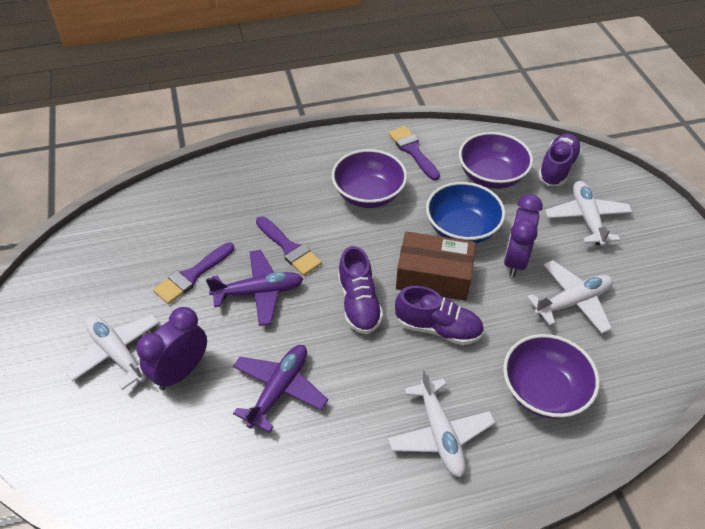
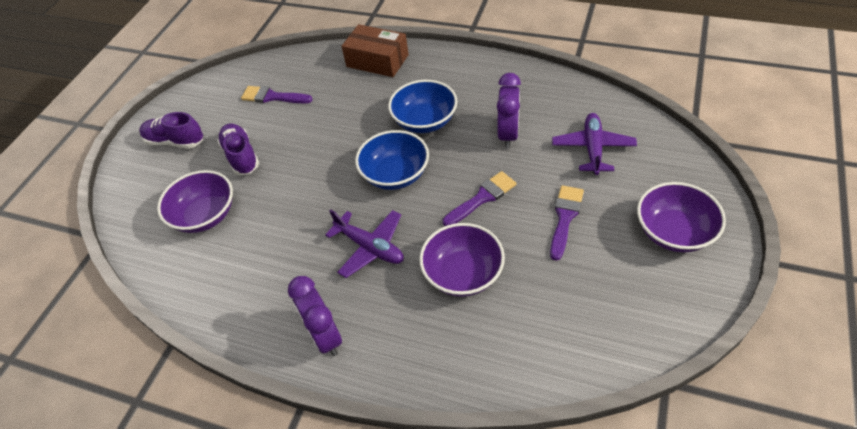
blue bowl: [426,182,505,244] = 1 -> [355,130,429,190] [388,80,457,133] = 2
purple shoe: [338,246,383,334] [395,286,484,345] [538,133,582,186] = 3 -> [139,112,203,149] [217,123,259,175] = 2
white plane: [65,315,160,390] [388,368,495,477] [527,260,613,334] [545,181,633,246] = 4 -> none = 0

